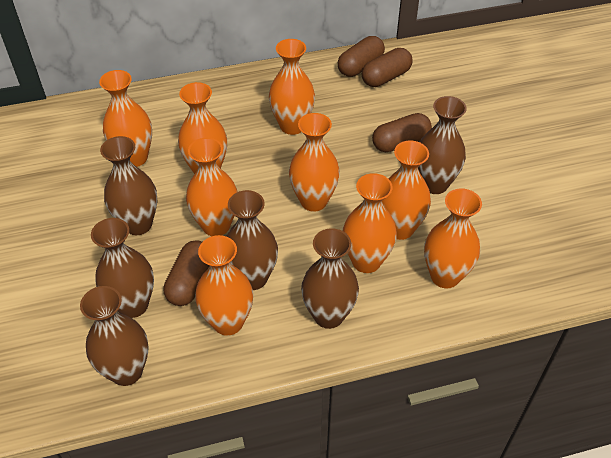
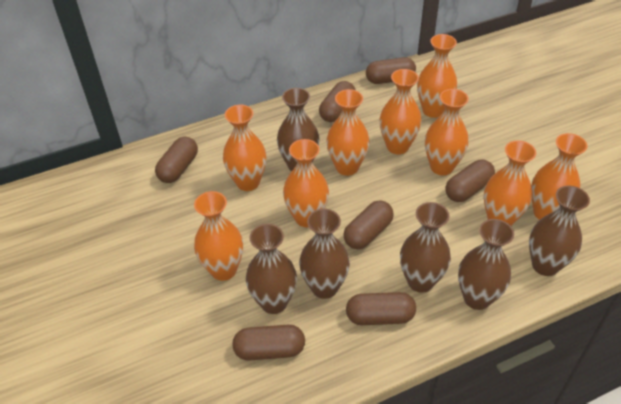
brown capsule: [163,240,209,306] [338,36,385,77] [362,48,412,87] [372,113,432,152] = 4 -> [155,137,198,183] [232,325,305,361] [319,81,355,122] [343,200,394,249] [346,292,416,325] [366,57,416,84] [445,160,495,202] = 7

